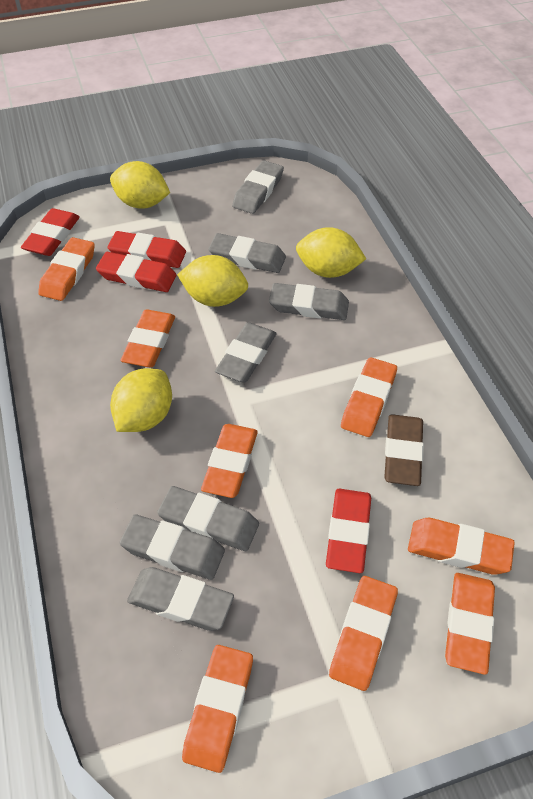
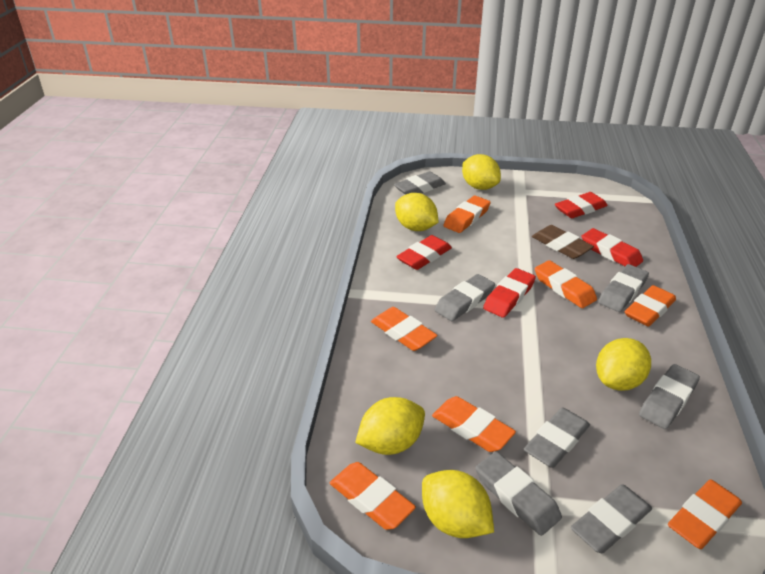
orange eraser: [38,237,95,301] [120,309,175,367] [182,645,253,773] [201,424,258,498] [329,576,398,691] [341,357,397,437] [408,518,515,575] [445,573,495,675] = 8 -> [330,462,416,530] [371,307,437,351] [432,396,516,452] [443,196,491,233] [535,260,597,308] [625,285,676,327] [668,479,742,549] = 7
yellow lemon: [110,161,170,209] [110,368,172,432] [177,255,248,307] [296,227,366,278] = 4 -> [355,397,425,455] [395,193,439,231] [422,470,494,538] [462,154,501,190] [596,338,651,391] = 5

